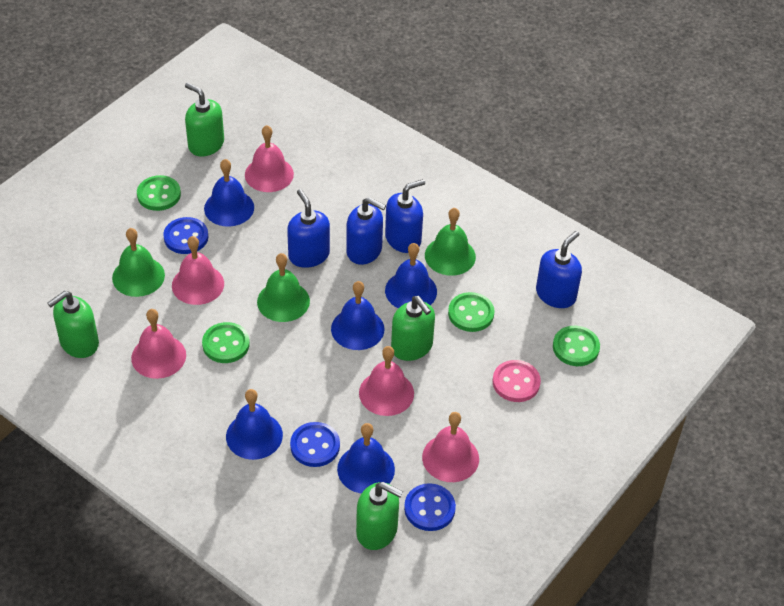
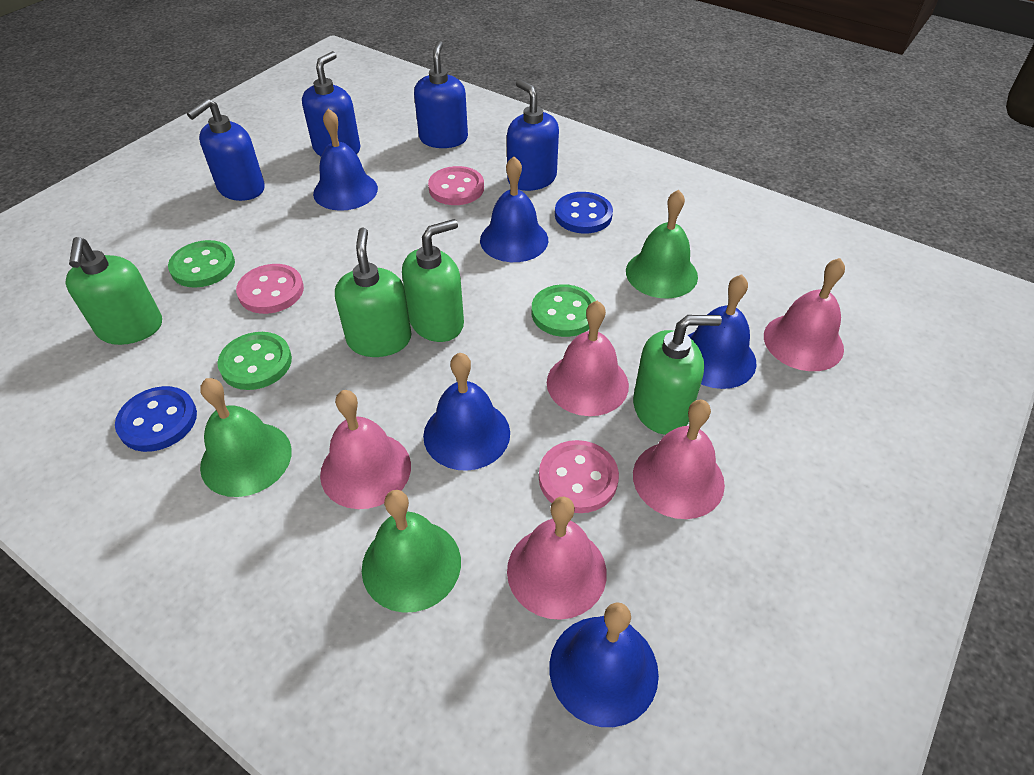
blue button: [163,217,208,254] [290,422,340,467] [404,483,456,531] = 3 -> [115,386,197,452] [555,192,613,234] = 2
green button: [137,175,181,211] [202,322,250,363] [448,292,494,332] [553,326,600,366] = 4 -> [168,240,235,288] [217,332,292,390] [532,284,596,337] = 3
pink button: [493,360,541,402] = 1 -> [236,264,304,314] [428,166,484,205] [539,440,619,513] = 3

